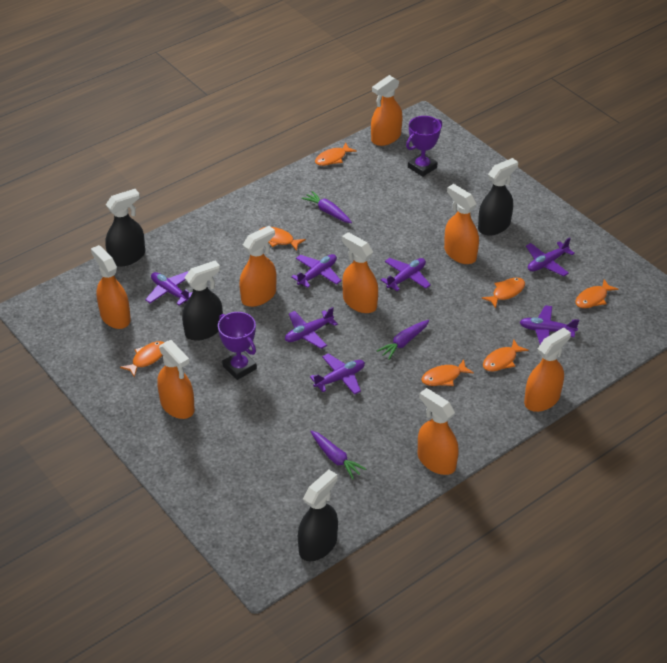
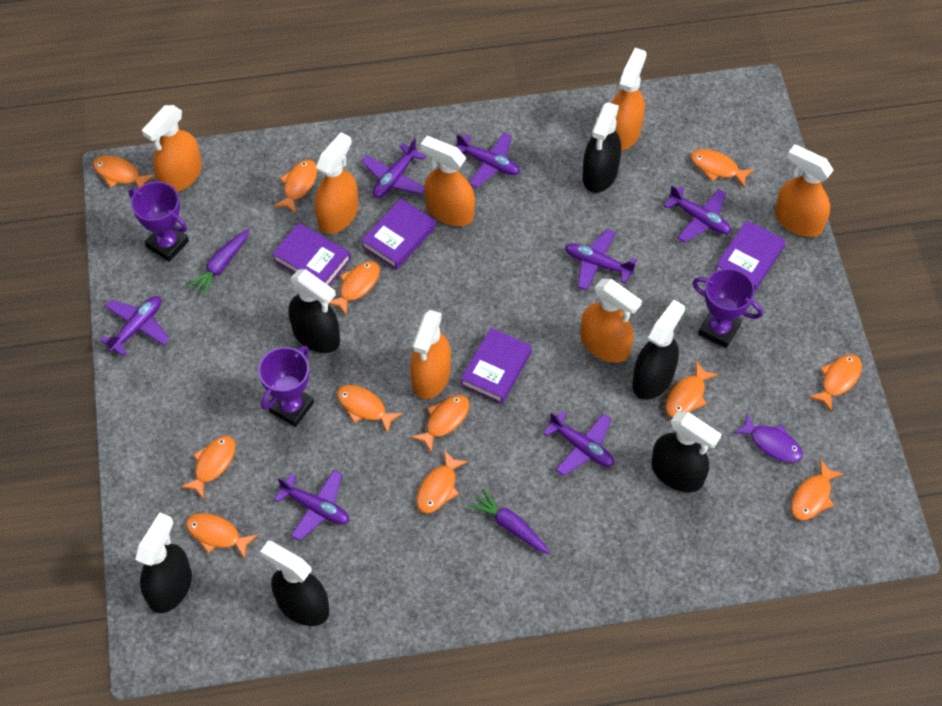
black spray bottle: [106,189,145,267] [182,261,223,341] [298,470,338,561] [478,158,518,236] = 4 -> [135,512,192,613] [260,541,330,626] [288,269,340,353] [582,102,621,193] [632,300,685,400] [651,411,722,492] = 6
orange fish: [120,341,165,378] [260,227,306,251] [315,143,357,166] [421,359,474,386] [481,278,525,309] [483,340,528,372] [575,279,619,308] = 7 -> [93,156,155,188] [181,436,236,499] [186,513,258,560] [273,160,317,213] [328,261,380,316] [337,385,403,434] [411,395,470,453] [417,450,468,513] [665,361,718,417] [691,149,755,188] [791,459,844,521] [809,354,862,412] = 12
orange spray bottle: [91,245,131,329] [157,340,195,419] [239,226,277,307] [342,232,378,313] [371,75,402,146] [418,388,459,475] [444,184,479,264] [524,327,571,412] = 8 -> [142,105,202,192] [315,132,358,234] [410,310,451,399] [421,136,475,226] [580,279,642,363] [612,48,647,151] [775,144,833,237] = 7
purple book: none = 0 -> [272,223,351,286] [361,199,436,270] [461,328,532,404] [715,220,786,291] = 4
purple carrot: [302,191,352,223] [310,430,366,479] [377,320,429,360] = 3 -> [187,229,249,297] [468,489,551,554] = 2
purple fish: none = 0 -> [734,413,803,463] = 1
purple trophy: [218,312,257,380] [406,116,442,177] = 2 -> [129,182,189,262] [258,346,314,427] [692,268,763,348] = 3

